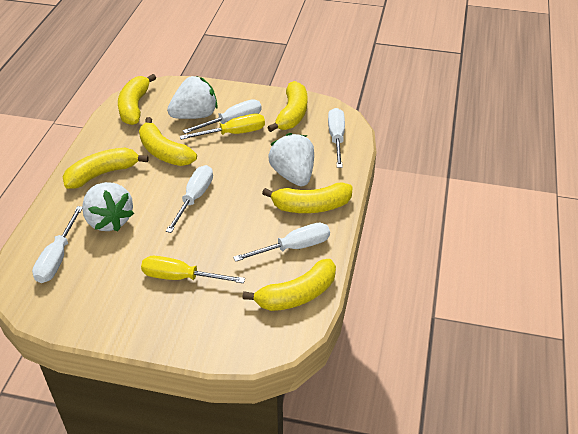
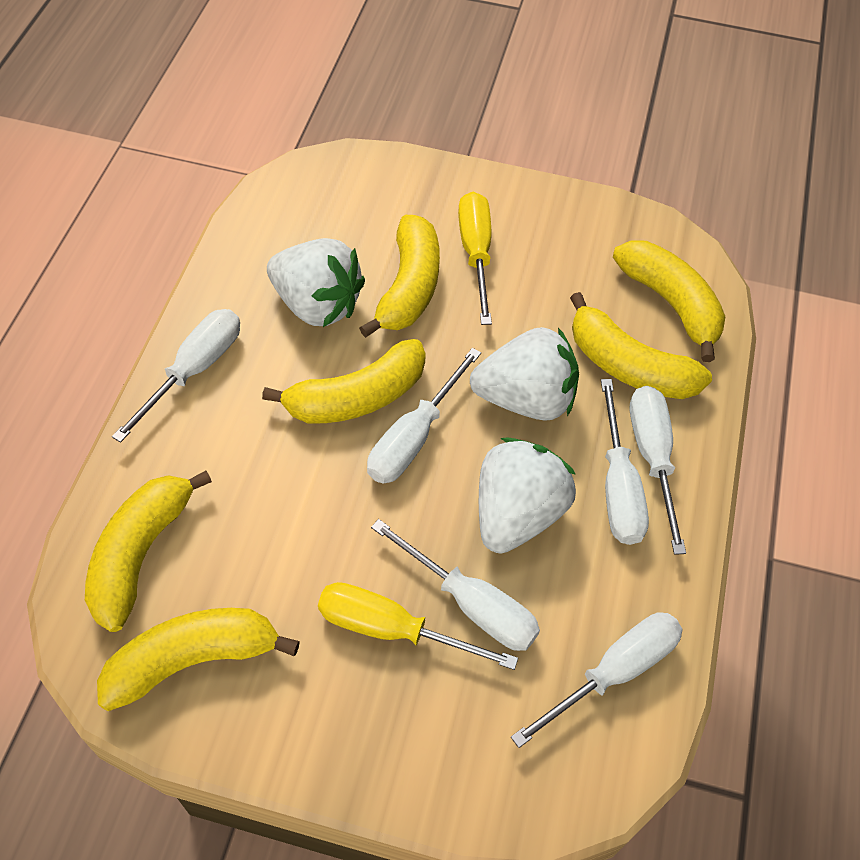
white screwdriver: [32,206,82,283] [166,165,213,233] [183,99,262,134] [233,223,330,262] [328,108,345,168] = 5 -> [112,309,240,443] [367,348,481,484] [371,519,540,651] [511,612,683,748] [601,379,649,545] [630,386,686,555] = 6

